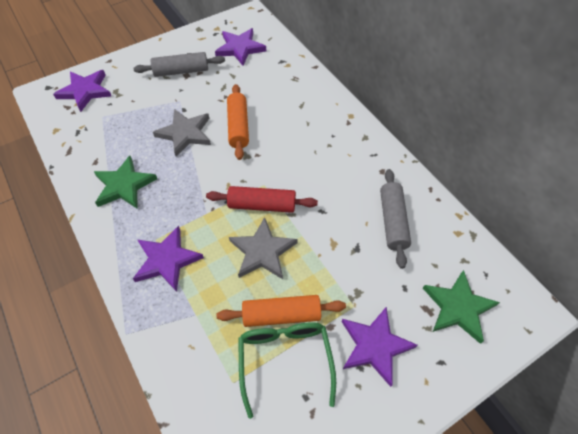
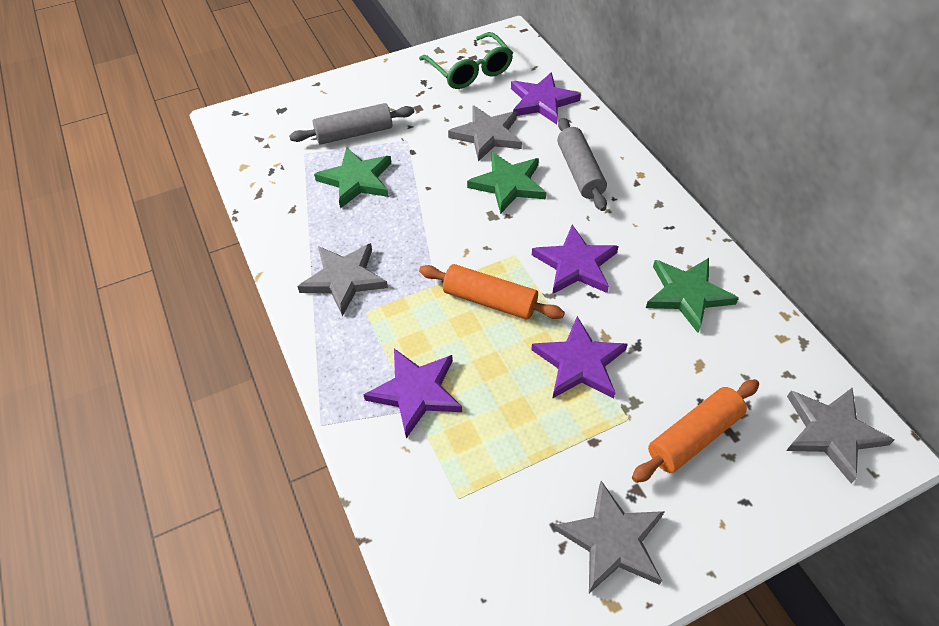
green star: [94,156,157,208] [423,270,500,344] = 2 -> [314,147,391,209] [467,152,546,214] [646,258,739,333] = 3
grey star: [153,109,211,157] [229,217,298,279] = 2 -> [297,243,388,316] [448,105,522,162] [554,481,665,593] [786,388,894,484] = 4
red rolling pin: [206,186,318,213] = 1 -> none = 0

